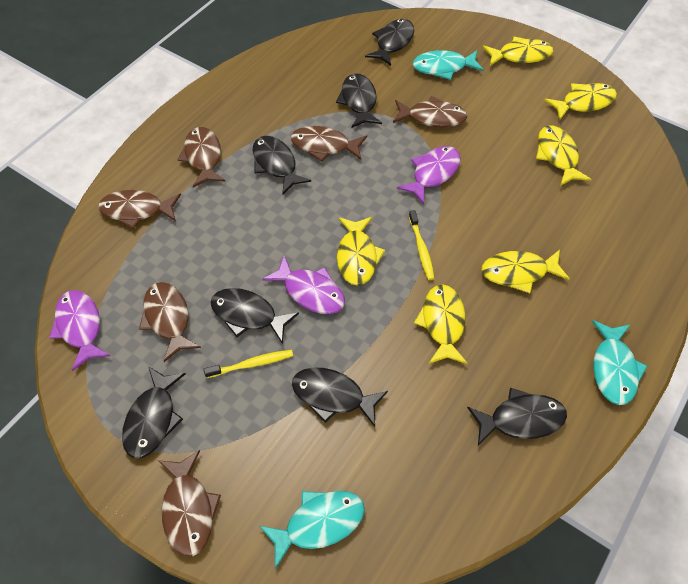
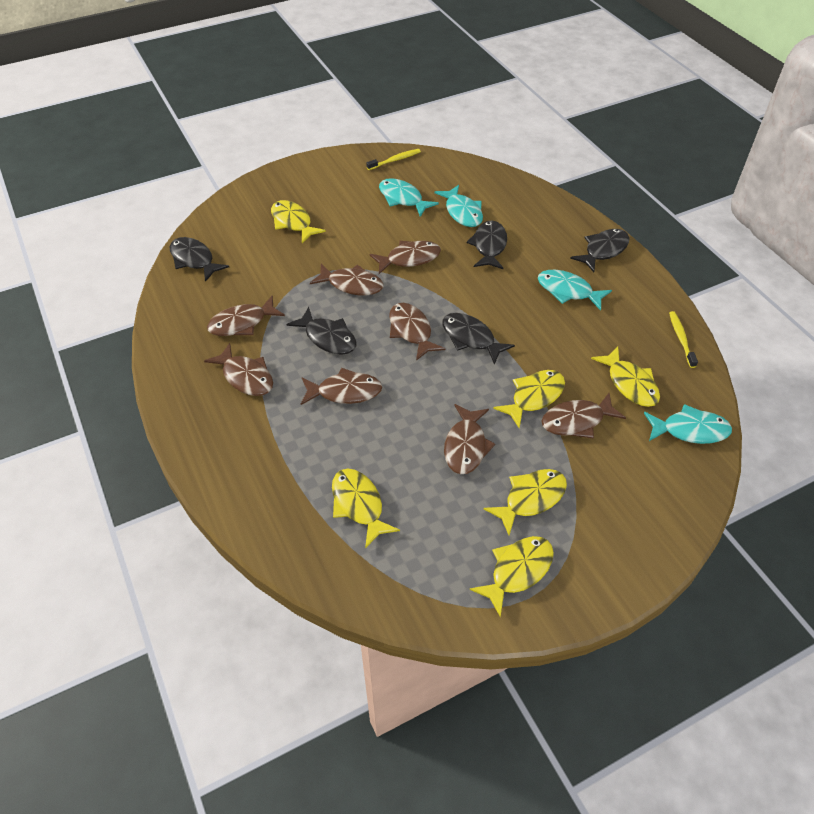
black fish: [122,366,186,459] [210,288,299,344] [253,136,311,195] [292,367,388,427] [336,73,382,128] [365,19,414,66] [467,388,567,445] = 7 -> [169,237,229,282] [286,307,356,355] [442,313,515,365] [467,221,507,269] [570,229,629,272] = 5
brown fish: [98,190,181,229] [139,282,201,362] [158,450,221,557] [177,127,226,187] [291,126,367,162] [393,96,467,127] = 6 -> [204,343,273,396] [207,296,285,336] [301,368,382,405] [310,264,384,295] [370,241,441,274] [389,303,446,361] [444,404,495,474] [542,393,626,439] = 8
purple fish: [49,290,110,371] [262,256,345,314] [397,146,460,204] = 3 -> none = 0
turquoise fish: [259,491,365,569] [412,50,484,80] [592,320,647,405] = 3 -> [379,178,439,217] [435,185,483,227] [538,270,612,311] [644,404,732,444] = 4

